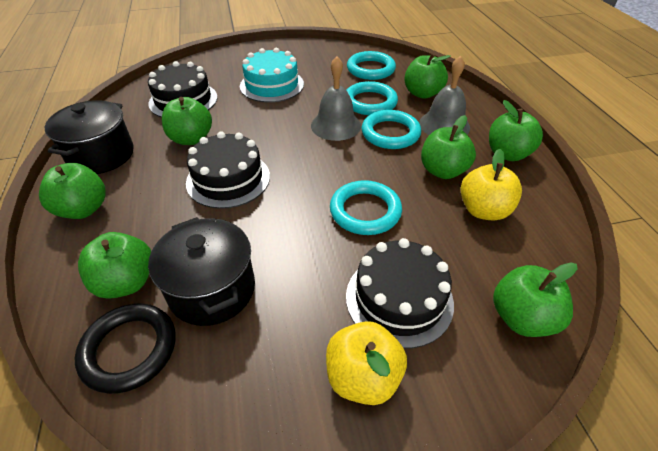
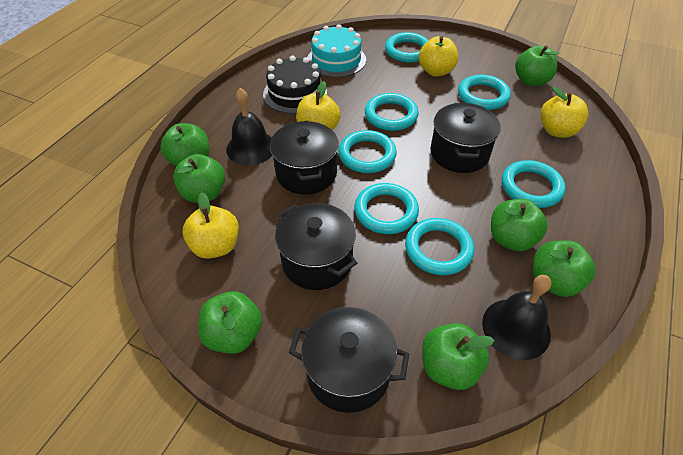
black bell: none = 0 -> [226,88,273,165] [482,275,552,360] = 2
black cake: [148,61,218,117] [186,131,270,209] [346,238,454,349] = 3 -> [263,56,327,114] = 1
black pot: [45,100,134,174] [148,217,255,326] = 2 -> [270,121,339,194] [275,203,357,290] [289,307,409,413] [431,103,501,173] = 4
black ring: [75,303,175,394] = 1 -> none = 0
grey bell: [311,57,361,141] [419,56,470,135] = 2 -> none = 0
turquoise ring: [330,180,402,235] [346,81,398,115] [347,51,396,80] [362,110,421,149] = 4 -> [338,130,397,173] [354,183,419,234] [365,93,419,131] [385,32,429,62] [405,218,474,275] [458,74,511,110] [502,160,566,208] = 7
yellow apple: [326,321,407,405] [461,149,522,221] = 2 -> [183,192,239,259] [296,81,341,130] [419,36,458,77] [540,86,588,138] = 4

